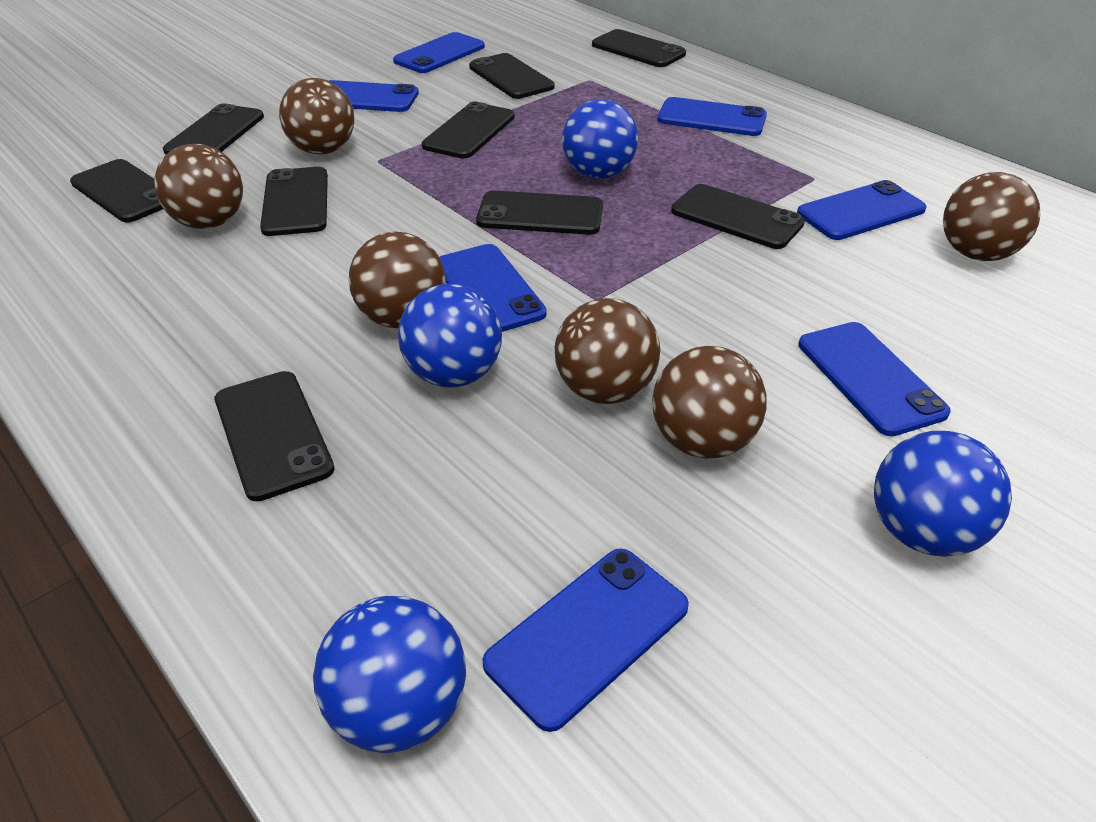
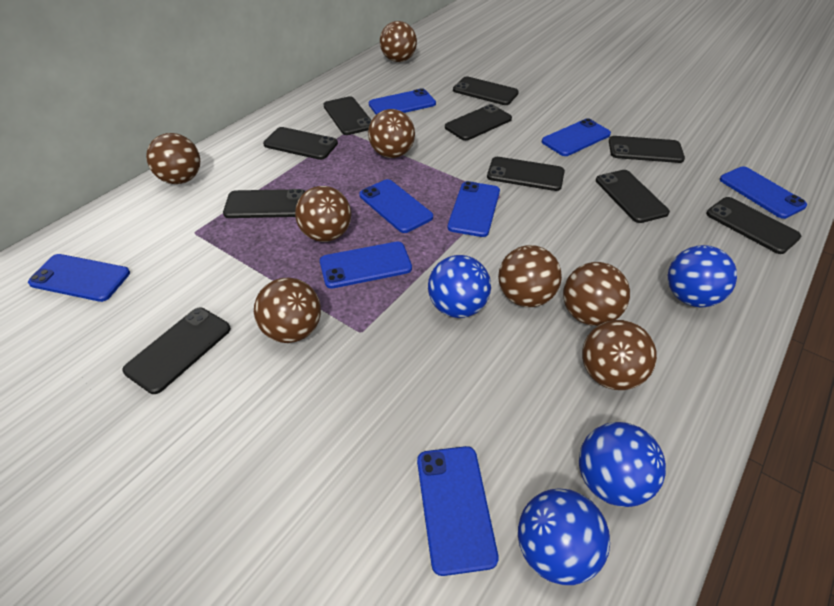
black phone: [70,159,163,223] [163,103,264,154] [215,371,335,501] [260,167,328,236] [422,101,515,159] [469,53,554,99] [476,190,603,235] [592,29,686,67] [671,184,805,249] = 9 -> [122,308,231,394] [223,189,306,218] [263,127,338,160] [323,96,371,135] [445,104,512,141] [453,76,519,105] [487,157,565,191] [596,170,670,223] [609,136,685,163] [706,197,801,254] = 10
blue phone: [329,80,419,112] [393,32,485,73] [439,244,547,332] [482,548,689,732] [657,97,767,136] [797,180,927,240] [799,322,951,436] = 7 -> [28,254,130,302] [320,242,412,288] [359,179,433,233] [369,88,436,115] [417,446,499,576] [447,181,500,237] [542,118,611,156] [720,166,807,219] = 8
brown ball: [154,144,243,229] [279,78,354,155] [349,231,446,328] [555,298,660,404] [652,346,767,459] [943,172,1041,261] = 6 -> [146,133,200,184] [254,278,321,343] [295,186,351,242] [368,109,415,158] [380,21,417,62] [498,245,562,307] [563,262,630,326] [582,320,657,390] = 8

